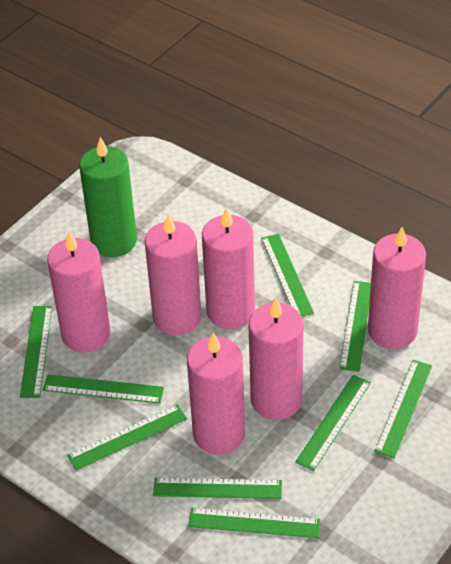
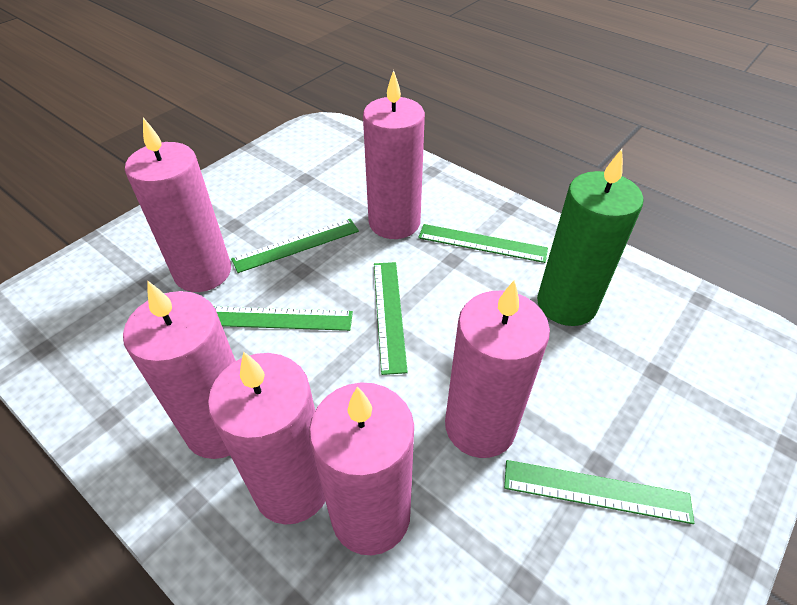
green ruler: [20,306,52,398] [43,374,164,404] [67,404,187,471] [153,477,282,499] [188,508,320,538] [261,234,314,316] [295,375,371,471] [339,281,371,372] [374,360,432,458] = 9 -> [214,306,353,331] [231,219,359,273] [374,262,408,375] [418,224,548,263] [504,460,694,524] = 5

